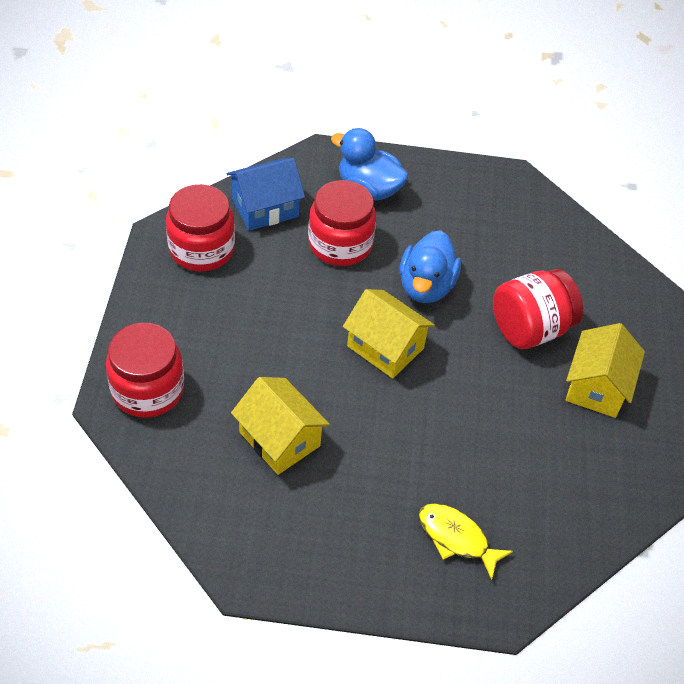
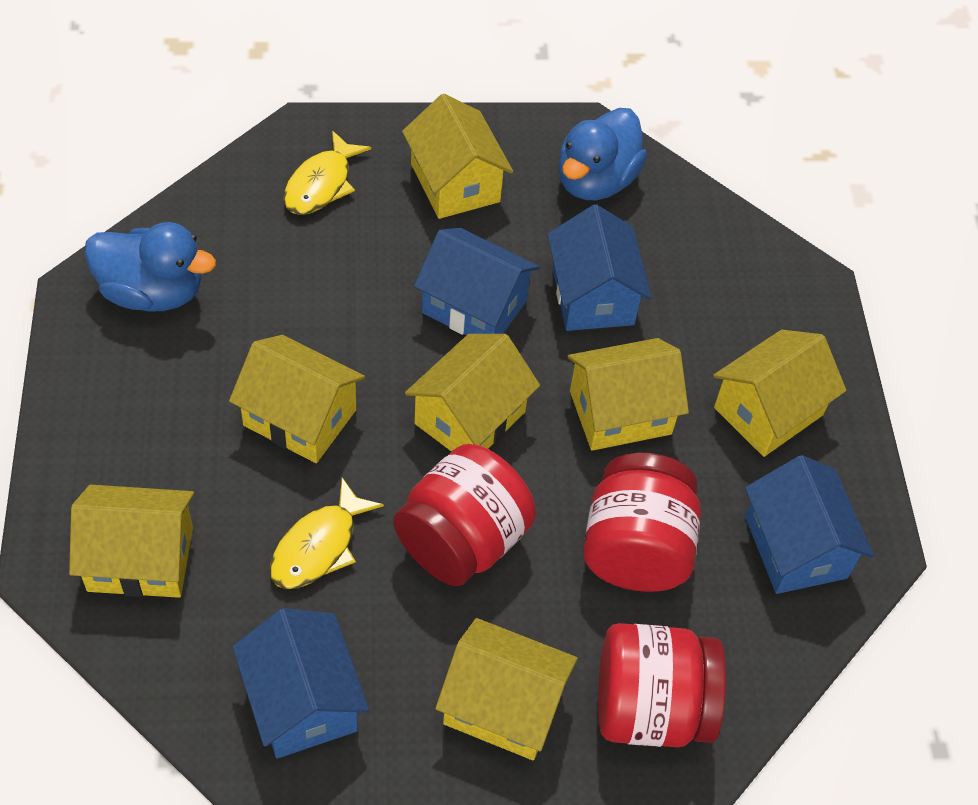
blue house: [227,158,305,231] = 1 -> [232,608,369,758] [414,228,539,335] [547,204,652,331] [745,455,874,594] = 4
red jar: [106,323,184,418] [166,184,235,271] [308,180,376,266] [493,269,583,349] = 4 -> [393,444,536,586] [583,453,701,592] [598,623,726,747] = 3
yellow fish: [419,503,513,580] = 1 -> [270,478,384,589] [284,131,371,215] = 2
yellow house: [231,377,330,475] [343,289,435,378] [566,323,645,418] = 3 -> [69,485,194,598] [229,335,365,463] [402,94,513,219] [405,334,540,452] [435,618,578,760] [567,338,689,451] [713,330,846,457] = 7

